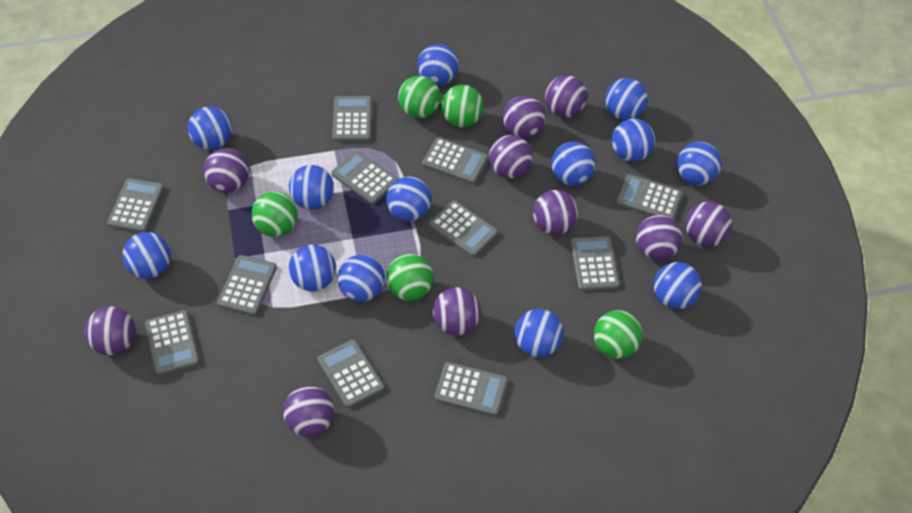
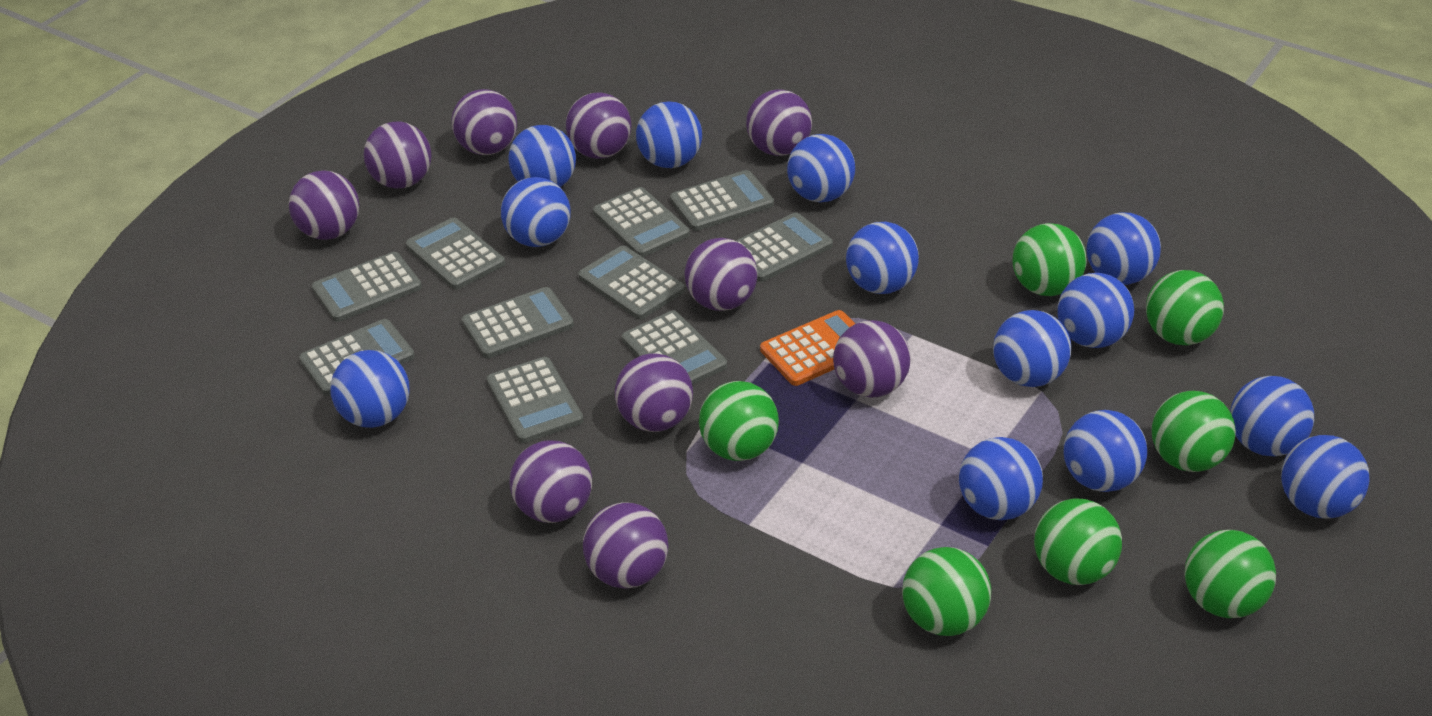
green ball: [251,191,297,237] [386,254,433,301] [398,76,440,118] [441,85,484,127] [594,310,643,359] = 5 -> [699,381,779,461] [902,547,991,636] [1013,223,1087,296] [1034,498,1122,585] [1146,270,1224,345] [1152,391,1236,472] [1184,530,1276,618] = 7
grey calculator: [107,178,164,232] [145,310,199,375] [217,255,277,315] [317,339,384,408] [331,151,397,204] [332,96,372,141] [422,137,488,184] [429,201,498,257] [435,362,507,416] [571,236,620,291] [616,174,683,219] = 11 -> [299,319,415,396] [312,252,422,322] [405,217,505,290] [462,287,574,358] [487,357,583,443] [578,245,685,319] [593,187,690,257] [622,310,727,385] [670,170,774,231] [736,212,833,282] = 10
orange calculator: none = 0 -> [760,310,855,386] = 1

